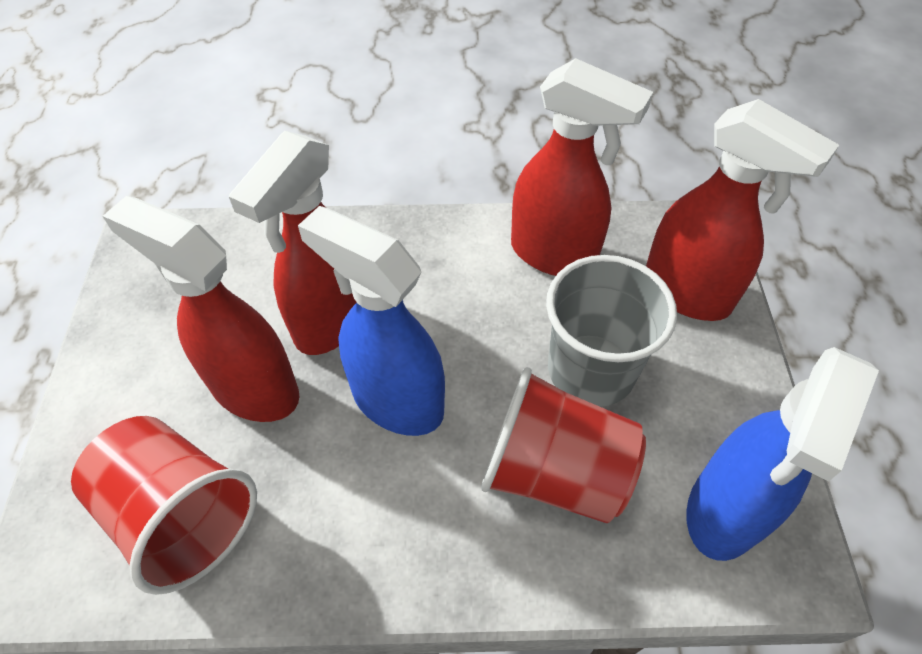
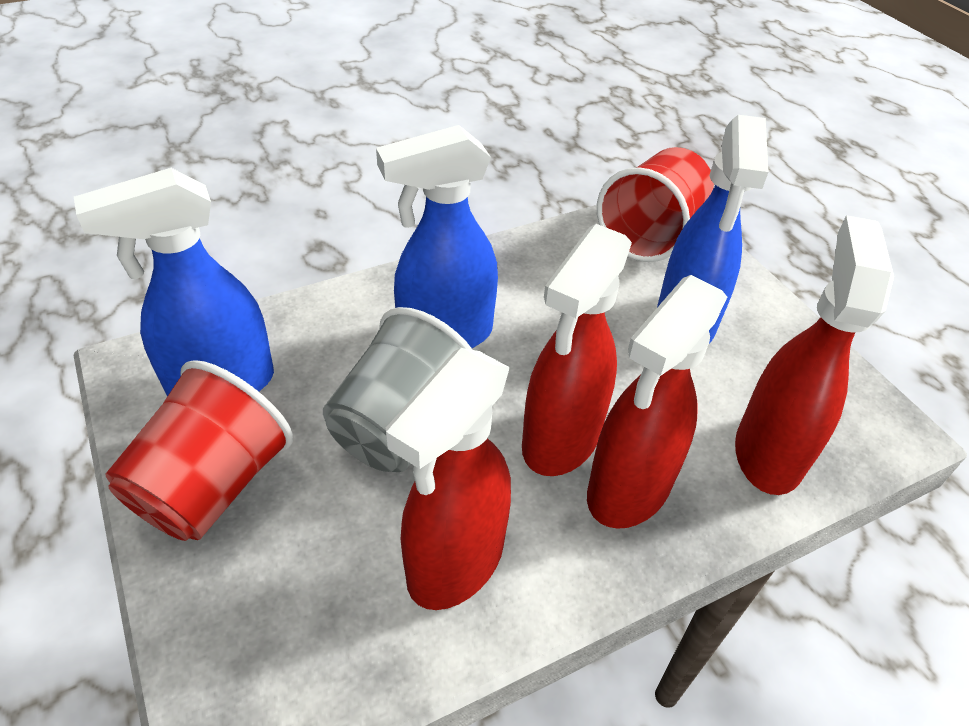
blue spray bottle: [298,206,445,436] [686,347,879,561] = 2 -> [74,168,274,396] [376,125,498,348] [657,115,768,344] = 3

